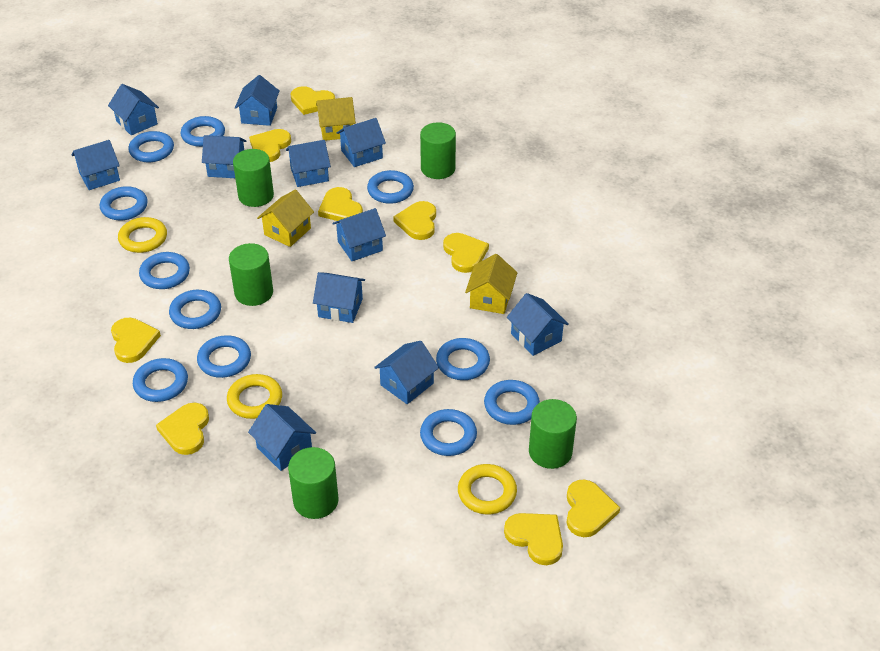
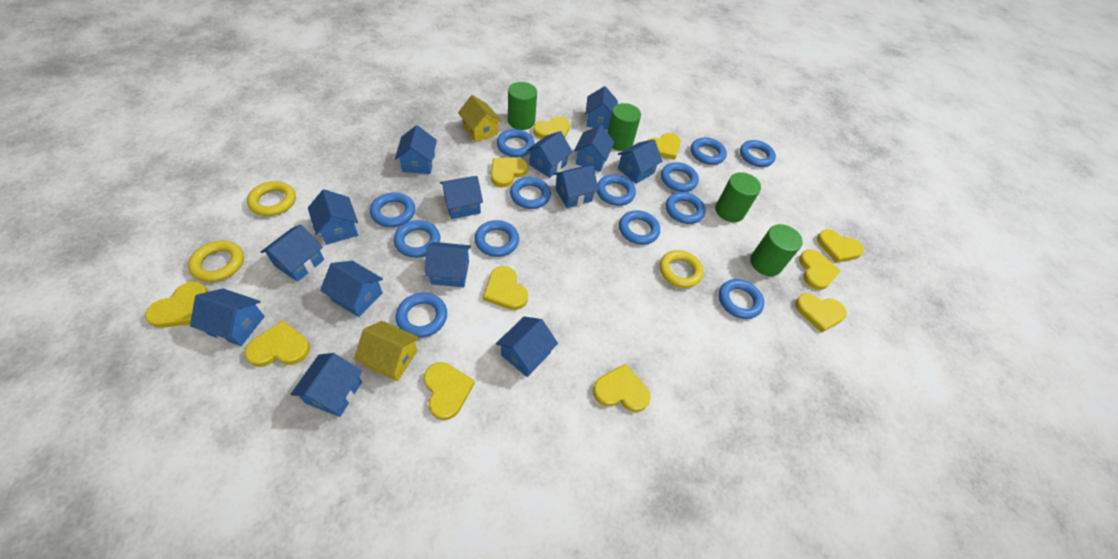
blue house: [72,140,120,190] [108,84,159,135] [202,135,246,178] [235,75,279,126] [248,404,316,471] [286,140,331,187] [313,272,365,323] [333,208,386,261] [336,118,386,167] [374,341,439,404] [507,293,569,356] = 11 -> [190,288,265,346] [261,224,324,282] [290,353,362,417] [308,189,358,245] [320,261,383,317] [395,125,437,174] [425,242,471,287] [440,176,483,219] [496,316,558,377] [526,131,572,178] [554,165,599,208] [574,125,614,172] [586,86,618,130] [618,139,663,184] = 14
blue ring: [100,186,148,220] [128,131,174,162] [133,358,188,402] [139,252,190,289] [169,290,221,329] [181,116,225,147] [197,335,251,378] [367,170,414,204] [420,409,477,456] [436,338,490,380] [484,380,540,425] = 11 -> [370,192,415,227] [394,220,440,258] [396,293,447,338] [475,220,519,257] [497,129,535,157] [510,177,551,209] [597,175,636,206] [619,210,660,245] [661,162,699,192] [666,192,706,224] [691,137,727,165] [719,279,764,319] [740,140,776,167] = 13
green cylinder: [229,243,273,306] [233,149,274,207] [288,447,338,519] [420,122,456,179] [529,399,577,469] = 5 -> [508,82,537,130] [608,103,641,151] [715,172,761,222] [750,224,803,276] = 4
yellow heart: [111,318,161,363] [156,403,209,455] [249,129,291,162] [291,86,335,115] [318,187,363,221] [393,201,436,240] [443,233,489,273] [504,513,563,565] [566,479,620,537] = 9 -> [145,281,209,328] [245,320,310,367] [424,362,475,420] [483,266,528,310] [491,158,528,187] [533,116,570,139] [593,364,651,412] [647,133,681,160] [795,293,847,333] [799,250,841,290] [817,229,864,263] = 11
yellow house: [257,190,314,247] [316,97,356,141] [465,254,517,314] = 3 -> [354,321,419,381] [458,95,502,142] = 2

